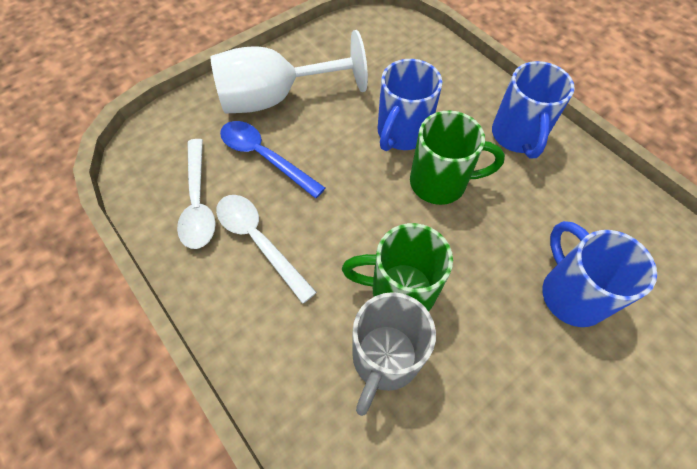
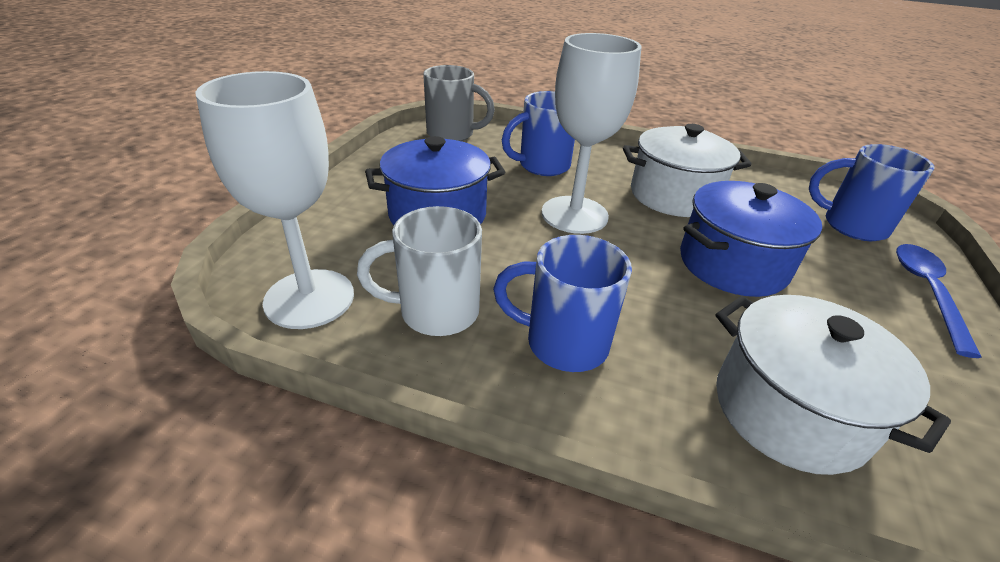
blue pot: none = 0 -> [365,136,505,225] [680,181,822,297] = 2
green mug: [342,223,453,312] [410,111,505,205] = 2 -> none = 0
white goblet: [210,30,368,114] = 1 -> [195,71,354,329] [542,33,641,234] = 2
white mug: none = 0 -> [357,206,482,336] = 1
white pot: none = 0 -> [623,124,752,217] [716,295,951,475] = 2
white spoon: [177,139,216,249] [216,195,317,304] = 2 -> none = 0

